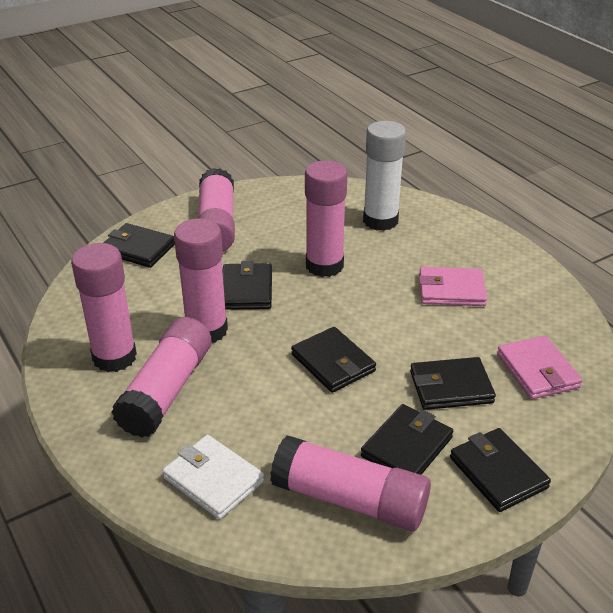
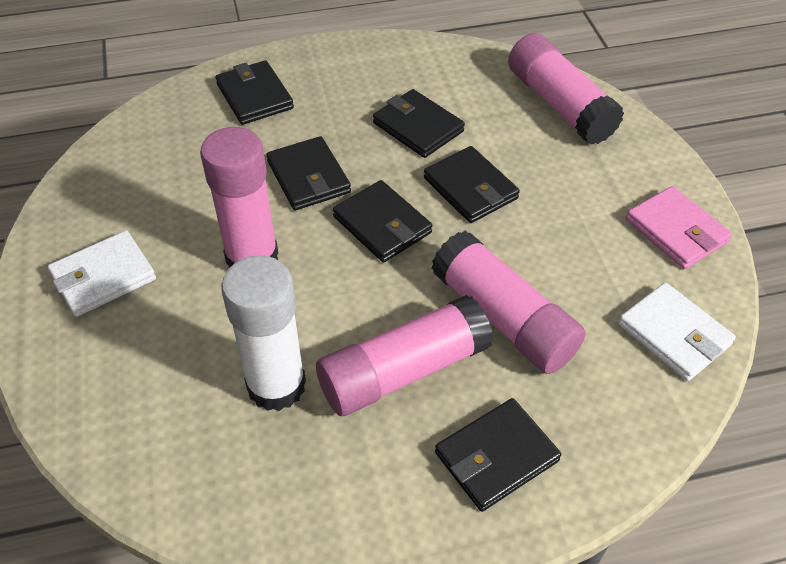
pink glue stick: [71,243,137,372] [111,317,211,438] [174,218,228,343] [198,168,235,252] [270,435,431,531] [305,160,347,277] = 6 -> [200,127,278,268] [316,295,493,416] [431,231,586,374] [508,33,624,145] = 4
pink wallet: [419,267,487,306] [497,335,582,399] = 2 -> [626,186,732,269] = 1
white wallet: [162,435,264,519] = 1 -> [48,231,156,317] [618,282,736,381] = 2

